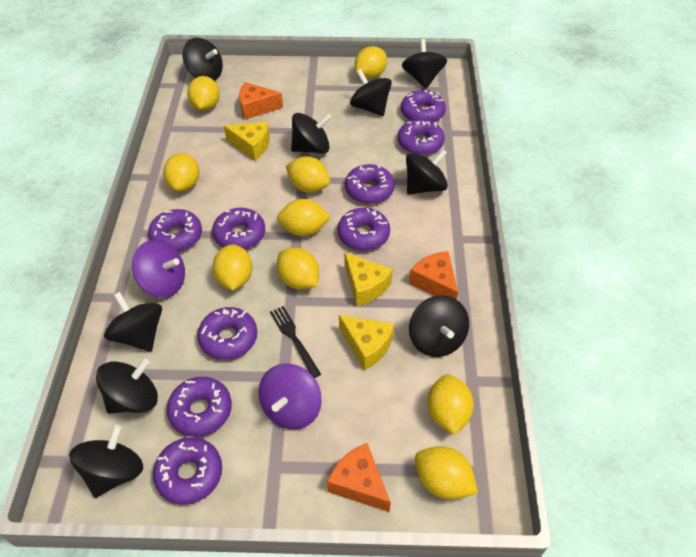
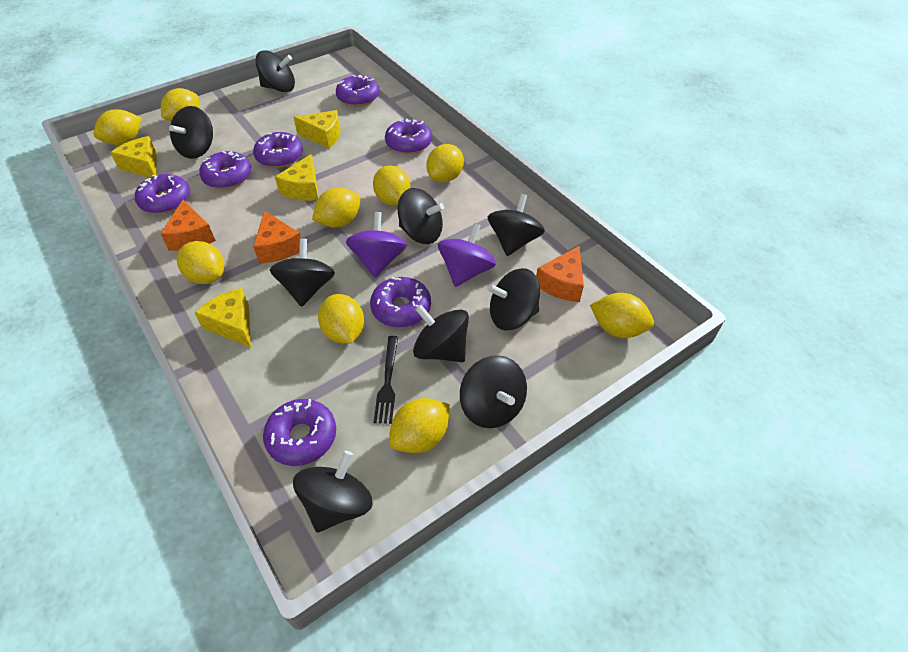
purple donut: [148,209,202,252] [153,437,222,505] [167,377,232,437] [197,307,257,360] [212,208,265,250] [337,208,390,251] [345,164,395,204] [398,119,445,155] [401,90,446,122] = 9 -> [135,174,190,214] [199,151,251,189] [253,132,303,168] [263,399,336,466] [336,75,379,106] [370,277,431,327] [385,119,432,154] = 7
yellow cheese: [224,122,270,161] [339,315,394,370] [345,252,393,306] = 3 -> [110,136,157,178] [195,288,251,347] [275,154,318,201] [293,110,340,149] = 4

